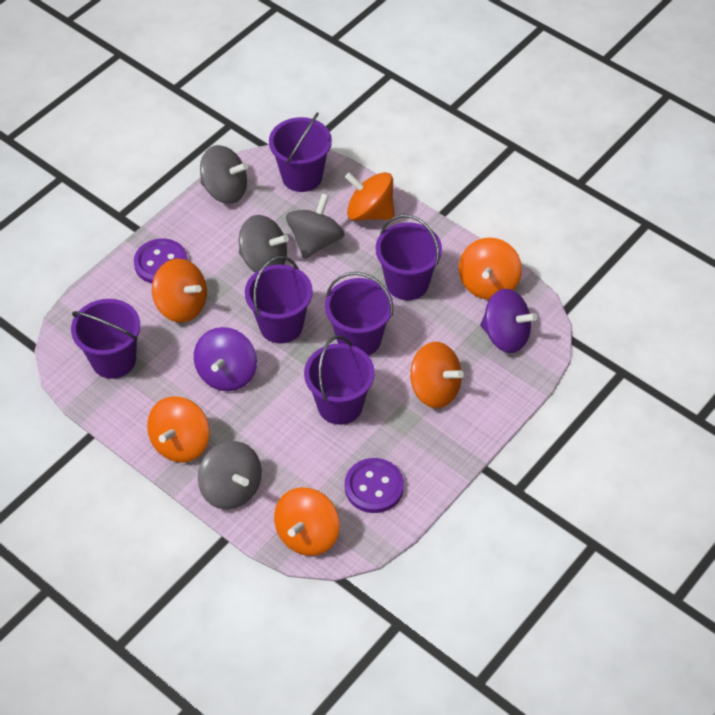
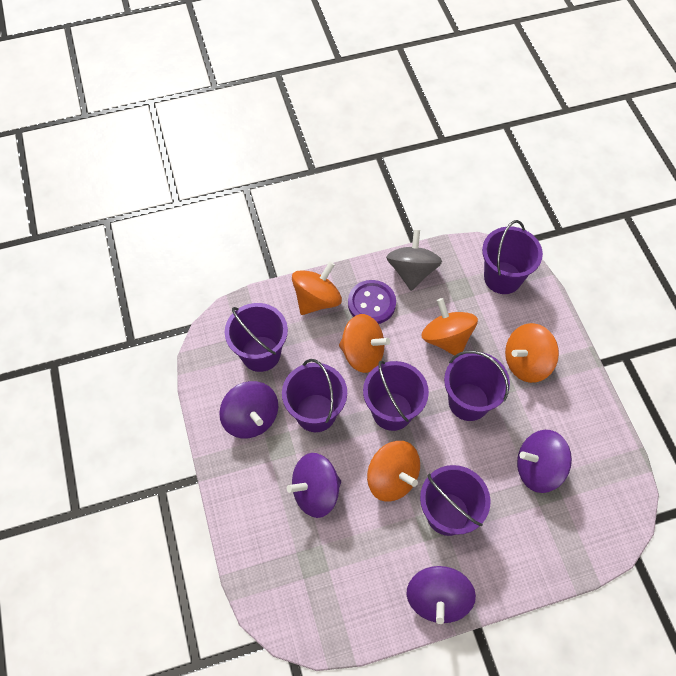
grey spinning top: [198,441,262,510] [200,145,248,204] [239,215,289,272] [286,193,345,259] = 4 -> [386,230,442,291] = 1
orange spinning top: [147,396,210,463] [152,258,207,322] [274,487,340,556] [345,172,395,221] [410,342,464,408] [459,237,522,300] = 6 -> [292,261,342,315] [339,314,390,373] [367,441,420,502] [421,298,478,356] [505,323,559,383] = 5
purple button: [134,238,188,283] [345,458,404,513] = 2 -> [348,280,396,324] = 1
purple spinning top: [194,327,257,391] [480,289,537,353] = 2 -> [219,381,278,438] [287,453,341,518] [407,566,476,624] [517,430,572,493] = 4

